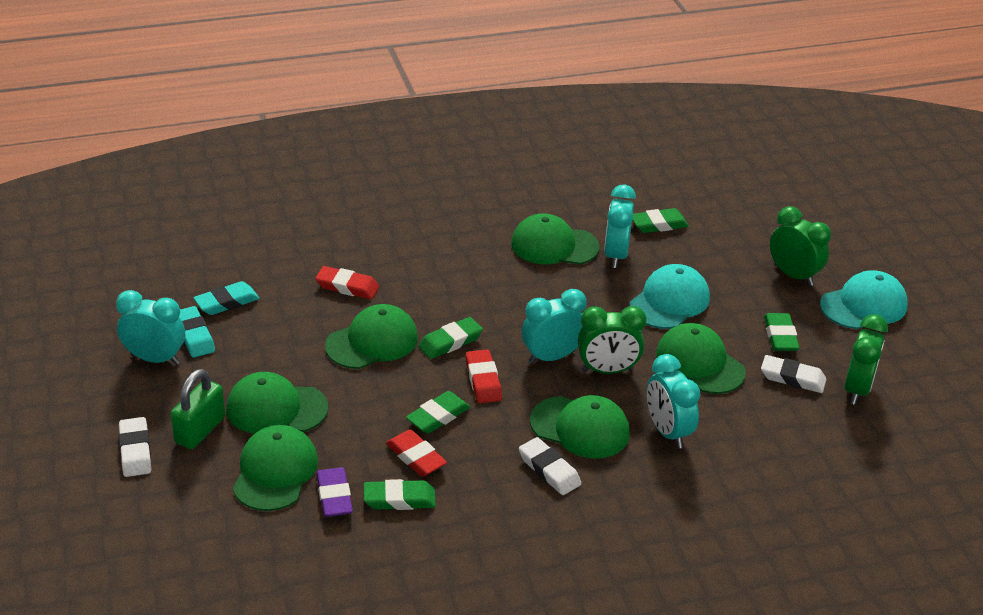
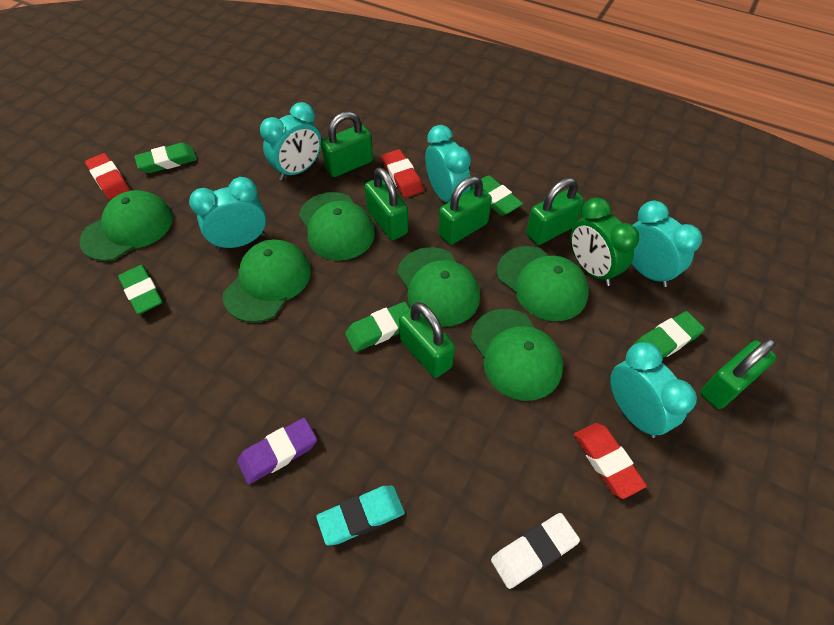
green clock: [578,306,646,374] [770,206,831,286] [844,314,888,405] = 3 -> [571,198,639,286] = 1
green padlock: [171,369,225,449] = 1 -> [321,111,373,177] [365,168,408,240] [399,302,455,378] [438,176,492,245] [526,178,584,245] [700,338,776,409] = 6
turquoise cap: [630,264,710,329] [820,270,908,329] = 2 -> none = 0
turquoise clock: [116,290,185,365] [522,289,587,364] [604,184,636,268] [647,354,700,449] = 4 -> [189,177,266,250] [260,102,321,181] [425,125,471,203] [610,342,697,438] [631,201,702,287] = 5
turquoise eraser: [179,306,215,358] [193,281,260,315] = 2 -> [316,486,405,545] = 1
white eraser: [119,417,151,477] [519,437,581,495] [761,355,827,393] = 3 -> [491,513,580,589] = 1

